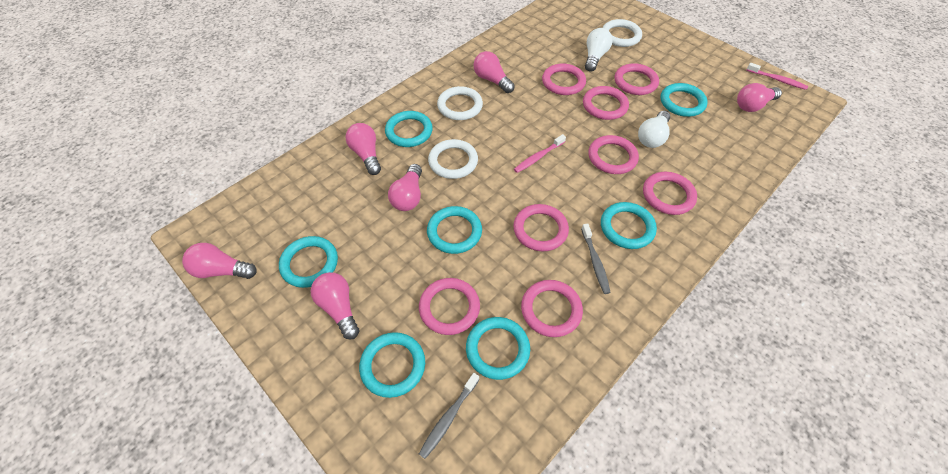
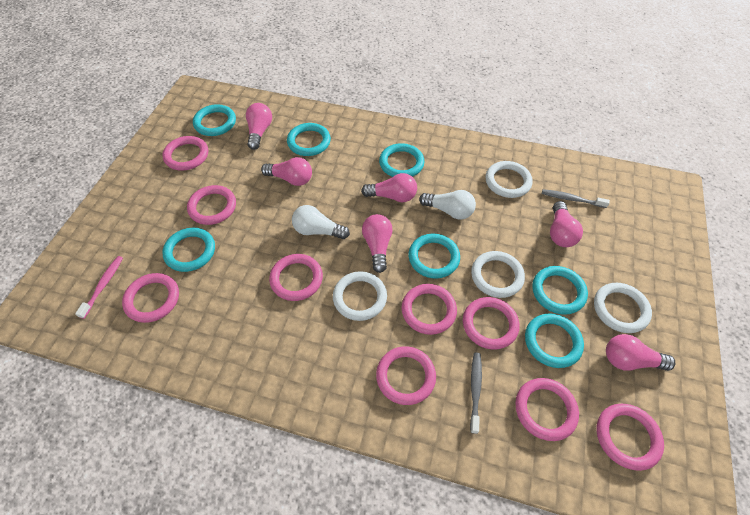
pink ring: [419,278,480,335] [513,204,569,251] [521,280,583,337] [542,64,586,95] [583,86,629,120] [588,135,639,174] [615,63,659,95] [643,172,697,215] = 8 -> [122,273,179,323] [163,136,208,171] [187,185,236,225] [269,254,323,301] [376,346,436,405] [401,284,457,335] [463,297,519,350] [515,378,579,441] [596,404,664,471] = 9
pink toothbrush: [514,134,566,173] [746,63,808,90] = 2 -> [75,256,123,319] = 1
white ring: [428,139,478,179] [437,86,483,120] [602,19,642,47] = 3 -> [333,271,387,321] [471,251,525,298] [486,161,533,198] [594,283,652,333] = 4

